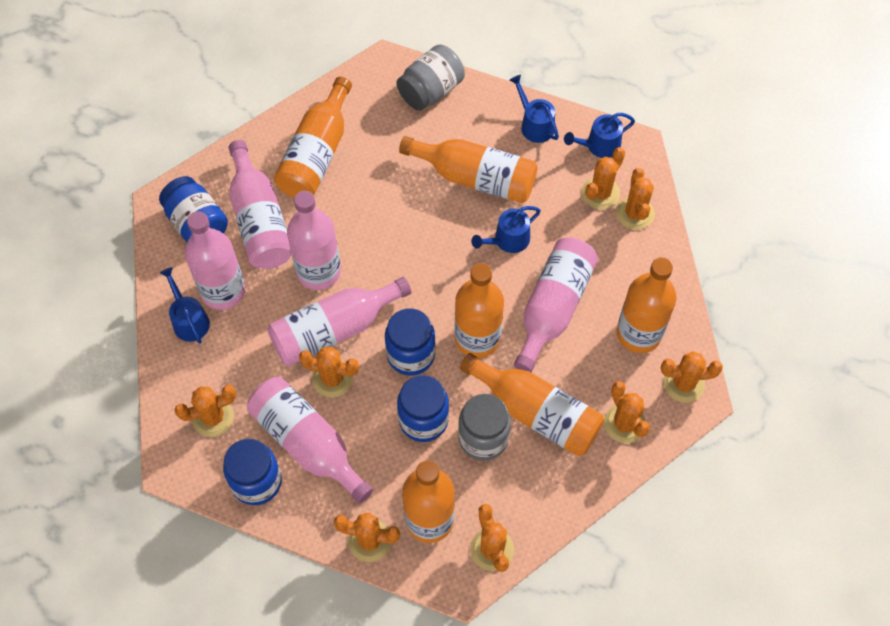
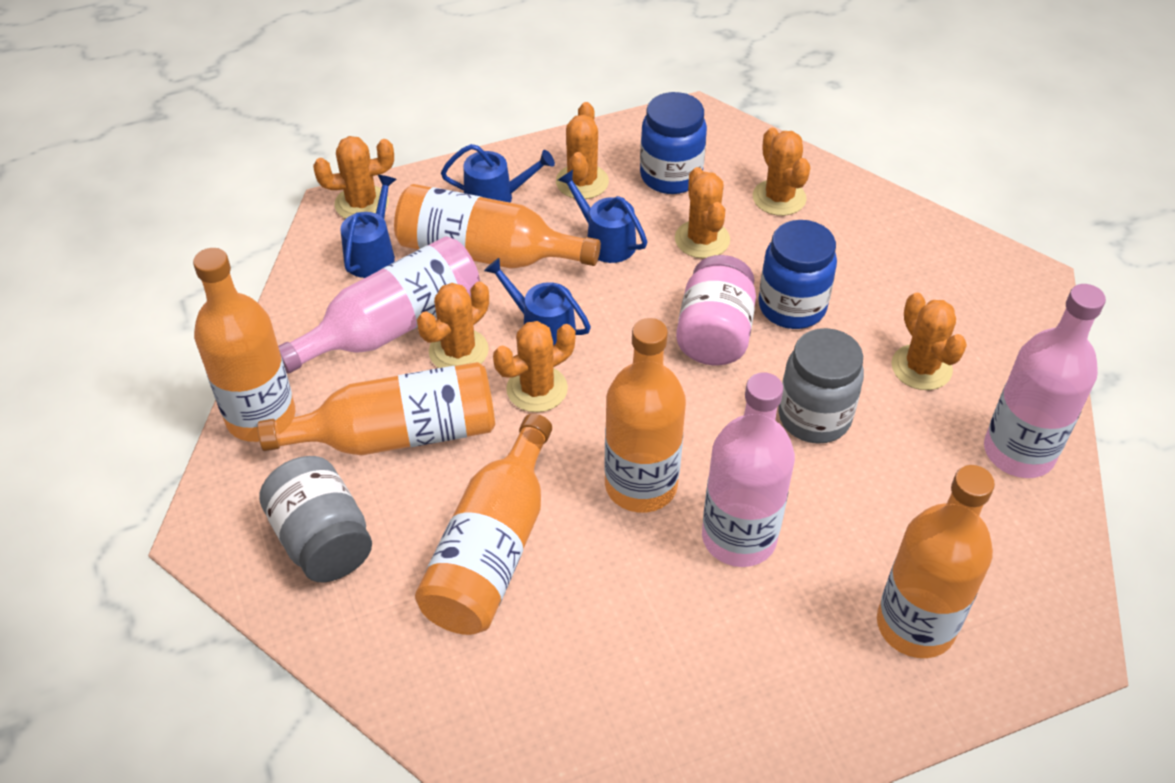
blue jar: [159,176,228,242] [223,439,282,505] [385,308,436,376] [397,375,449,442] = 4 -> [640,92,707,194] [758,220,837,329] = 2
orange cactus: [175,385,236,437] [299,346,359,398] [334,513,400,562] [470,504,514,572] [582,147,625,209] [604,381,650,443] [616,168,655,230] [661,351,723,403] = 8 -> [313,136,394,219] [417,281,489,368] [493,321,575,412] [556,102,609,199] [675,167,730,258] [753,128,810,216] [891,293,967,390] = 7
pink bottle: [185,211,245,310] [229,140,291,269] [247,377,373,504] [267,277,411,366] [287,191,341,290] [514,237,598,372] = 6 -> [278,236,480,374] [702,372,795,567] [984,284,1106,478] = 3
pink jar: none = 0 -> [676,255,756,365] = 1

